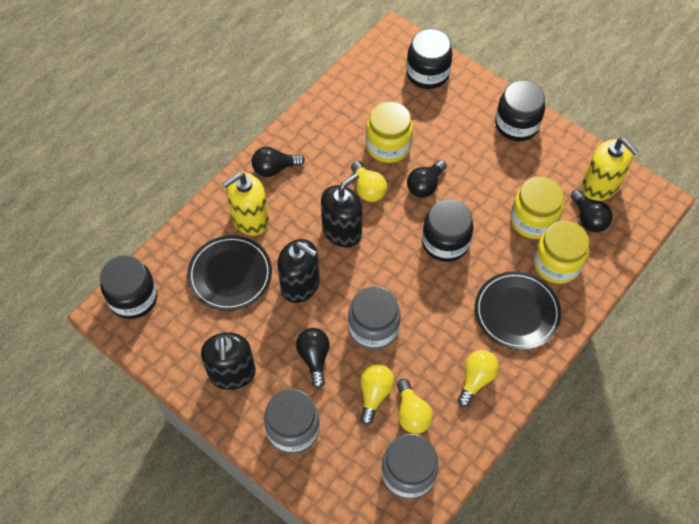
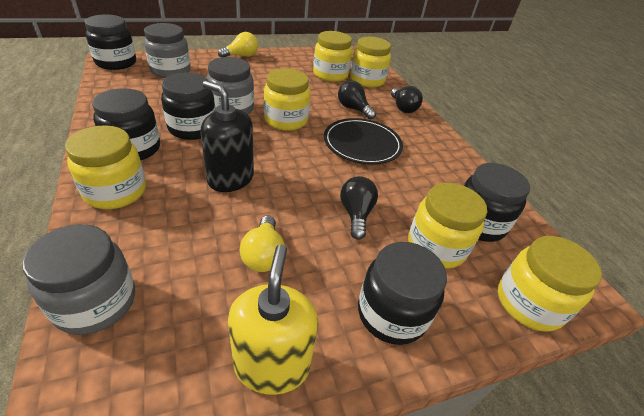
black jar: [100,255,157,319] [406,29,453,89] [422,199,474,262] [495,80,545,141] = 4 -> [85,14,136,70] [92,88,160,160] [161,73,216,140] [358,242,447,345] [464,163,530,242] = 5
black light bulb: [252,147,305,177] [296,328,330,389] [407,160,447,198] [571,189,612,232] = 4 -> [338,80,376,120] [340,176,378,240] [391,86,423,113] = 3
black plate: [187,235,272,311] [475,271,561,350] = 2 -> [324,118,403,165] = 1
black soap dispenser: [201,332,256,390] [277,239,320,303] [321,173,362,247] = 3 -> [200,81,254,192] = 1
yellow jar: [366,101,413,163] [510,177,564,239] [534,221,589,284] = 3 -> [65,125,146,209] [264,68,311,131] [313,31,352,82] [350,37,391,88] [408,183,487,269] [498,236,602,332] = 6
yellow light bulb: [351,161,387,202] [360,364,394,425] [397,379,433,434] [458,350,499,407] = 4 -> [218,32,258,57] [240,215,285,272] = 2
yellow soap dispenser: [222,172,269,236] [582,138,639,201] = 2 -> [228,244,318,395] = 1

